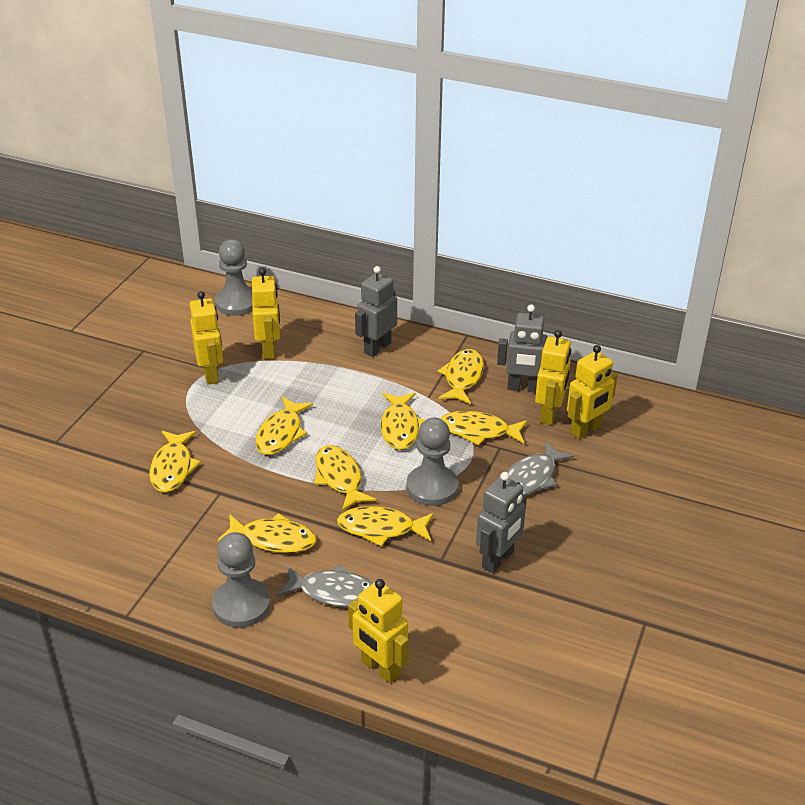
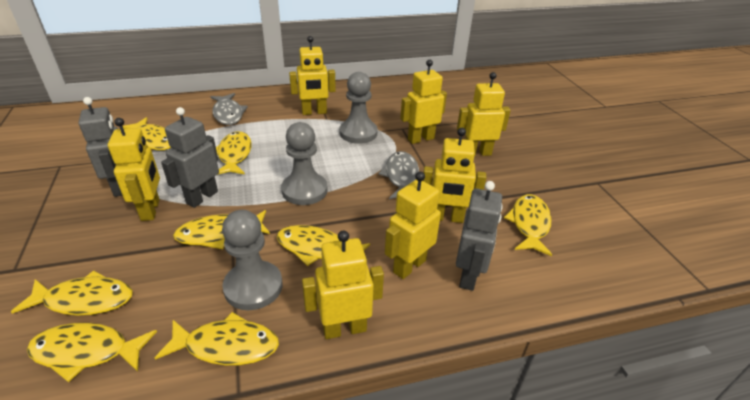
yellow robot: [190,291,223,384] [252,268,280,359] [348,579,409,683] [535,330,571,425] [567,345,618,439] = 5 -> [108,118,160,221] [289,36,336,115] [302,230,384,339] [385,172,441,279] [400,60,447,144] [423,128,487,223] [457,72,511,156] = 7

